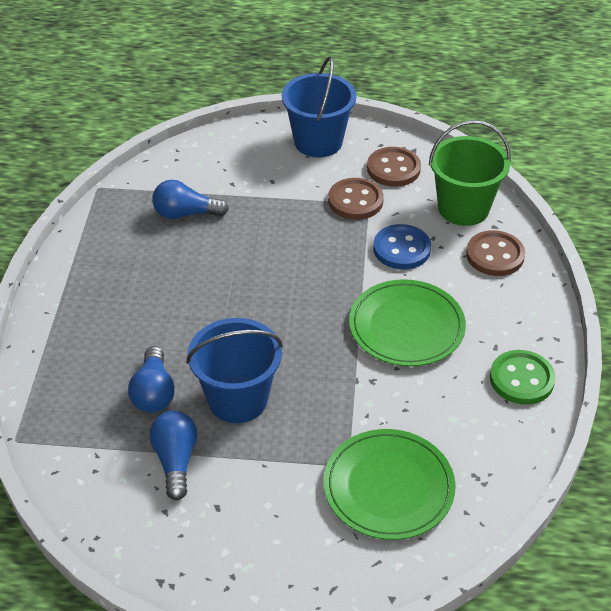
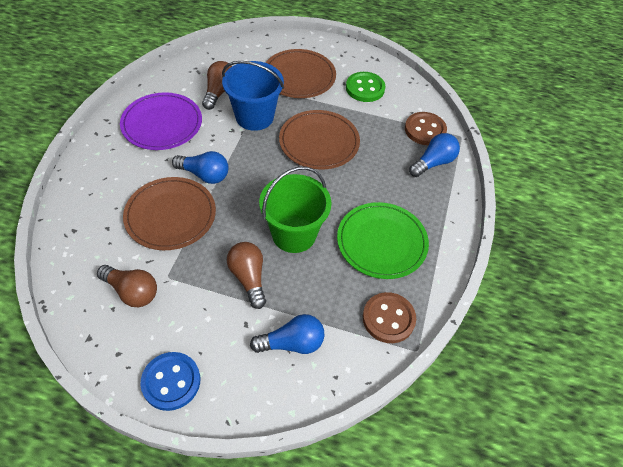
blue bucket: [186,318,283,423] [282,57,356,157] = 2 -> [222,61,284,131] = 1
brown button: [328,178,384,220] [367,147,421,187] [466,230,525,276] = 3 -> [363,292,416,343] [405,112,447,145] = 2
brown light bulb: none = 0 -> [97,265,157,307] [202,61,232,110] [227,242,266,309] = 3
brown plate: none = 0 -> [123,177,216,250] [266,49,336,98] [279,110,360,169] = 3
green plate: [323,429,456,540] [349,279,466,366] = 2 -> [337,202,429,279] = 1
purple plate: none = 0 -> [120,92,202,150] = 1

